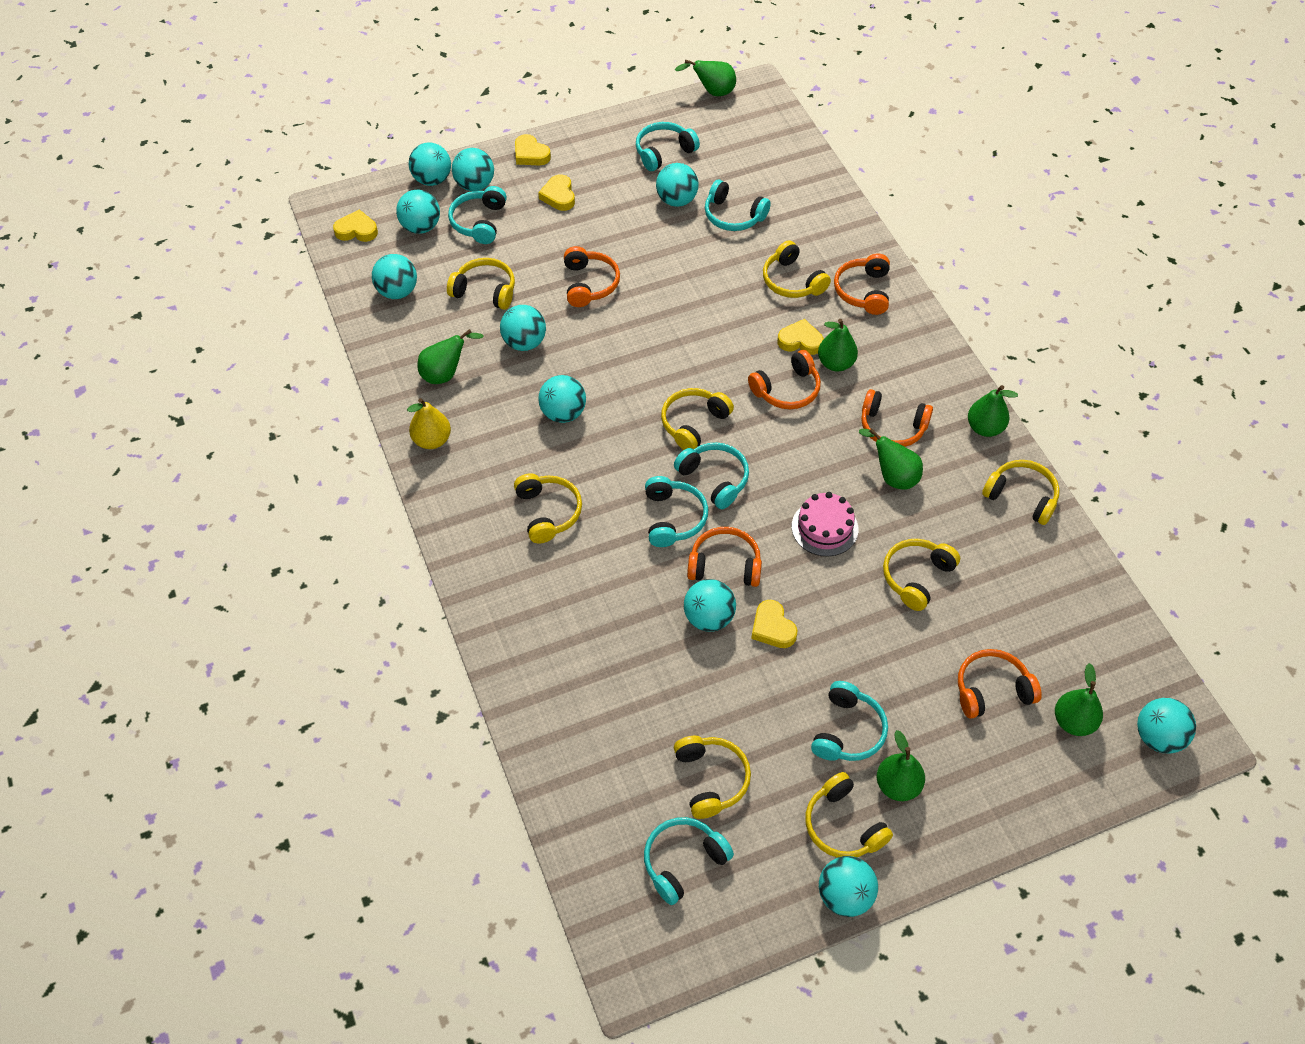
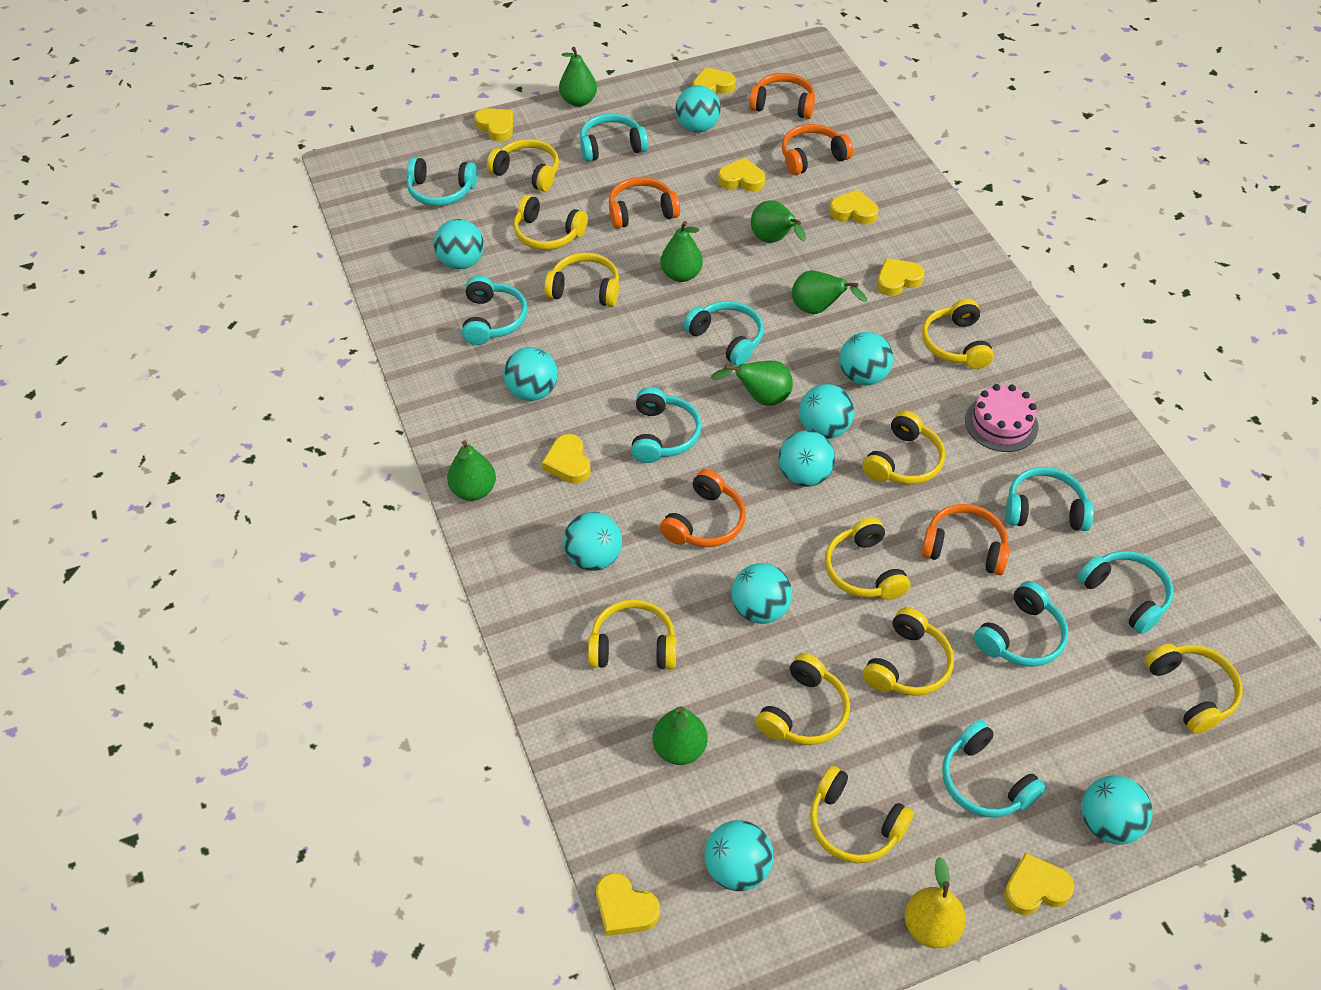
orange headphones: [564,246,620,307] [687,527,762,587] [748,350,821,409] [834,253,890,315] [861,389,933,447] [958,649,1042,719] = 6 -> [609,177,680,229] [660,469,746,547] [749,73,815,119] [782,124,853,175] [921,504,1010,575] = 5
turquoise headphones: [448,186,507,244] [636,122,700,171] [644,817,734,905] [645,476,708,547] [674,443,749,509] [705,180,771,231] [811,681,888,761] = 7 -> [407,157,477,206] [462,276,528,345] [580,113,648,162] [631,387,702,463] [683,301,764,366] [942,720,1046,817] [974,581,1068,667] [1006,467,1094,531] [1078,551,1173,634] = 9
yellow headphones: [447,258,515,310] [514,473,582,543] [661,388,734,450] [674,736,751,819] [763,240,831,298] [805,772,893,858] [883,539,960,611] [982,460,1059,525] = 8 -> [487,139,559,192] [513,195,588,250] [544,252,619,307] [588,599,676,669] [756,653,850,745] [810,766,914,863] [825,517,910,600] [862,411,945,485] [863,607,954,696] [922,299,994,369] [1145,644,1243,734] = 11
yellow heart: [333,210,378,242] [515,134,551,165] [538,175,575,211] [751,600,797,648] [777,319,824,355] = 5 -> [474,108,513,142] [542,434,591,484] [596,873,660,936] [693,67,736,94] [718,158,765,192] [829,189,878,225] [877,258,925,296] [1004,852,1074,915] = 8

